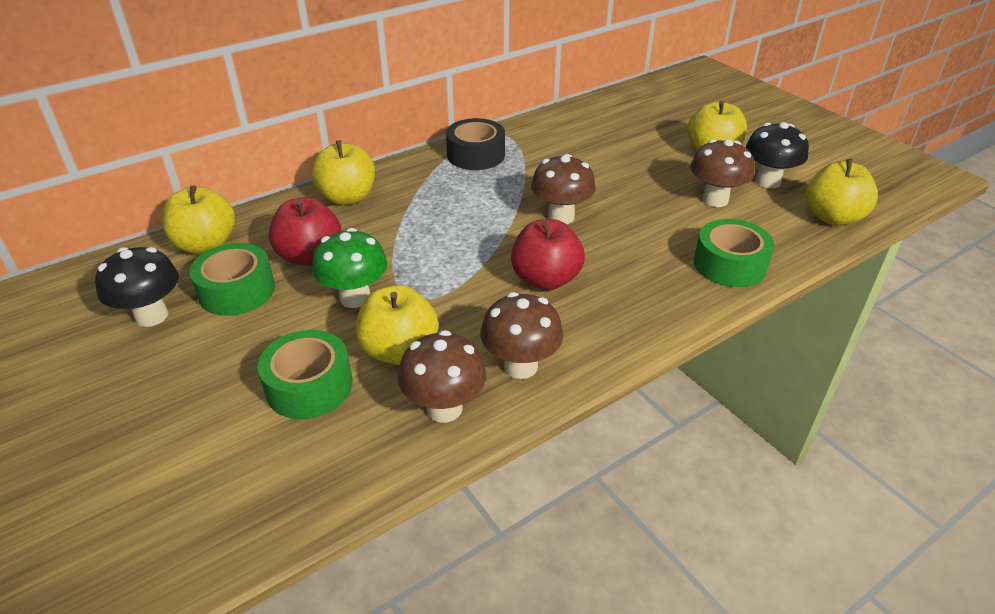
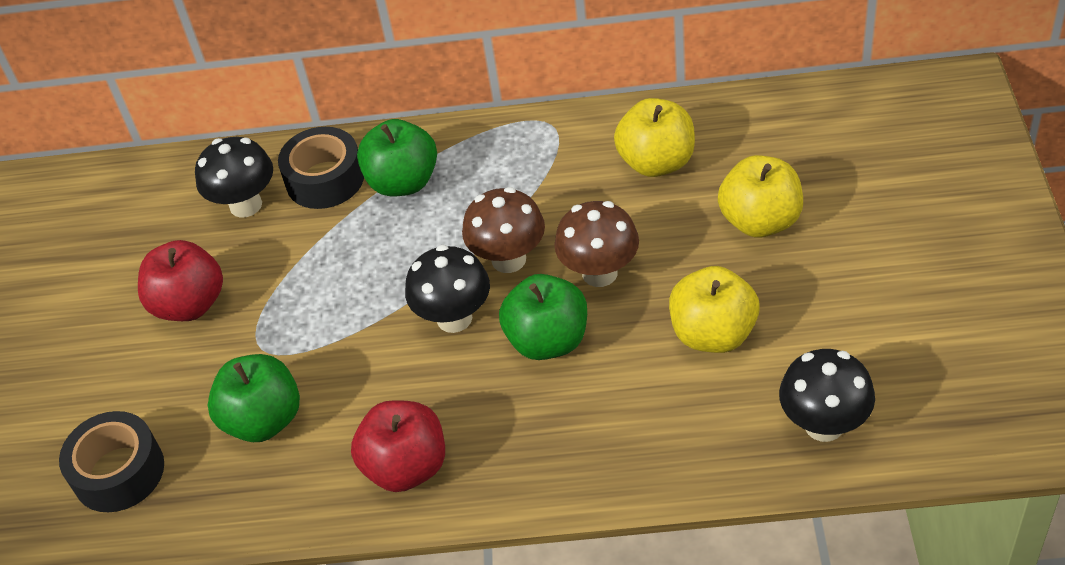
black mushroom: [95,247,179,327] [746,122,809,188] = 2 -> [195,137,273,218] [405,245,490,333] [779,349,875,442] = 3
black tape: [446,118,505,170] = 1 -> [59,411,164,512] [278,127,364,209] = 2
brown mushroom: [398,330,486,423] [480,292,563,379] [531,154,596,224] [690,139,755,207] = 4 -> [462,187,545,273] [554,201,639,287] = 2
green apple: none = 0 -> [208,354,300,442] [357,119,437,197] [499,274,587,360] = 3
green mushroom: [312,228,387,308] = 1 -> none = 0
green tape: [189,243,275,316] [258,330,352,419] [694,219,774,287] = 3 -> none = 0
yellow apple: [162,185,235,254] [311,140,375,205] [356,285,439,365] [687,101,747,151] [806,159,878,226] = 5 -> [614,98,695,177] [669,266,759,353] [718,155,803,238] = 3

